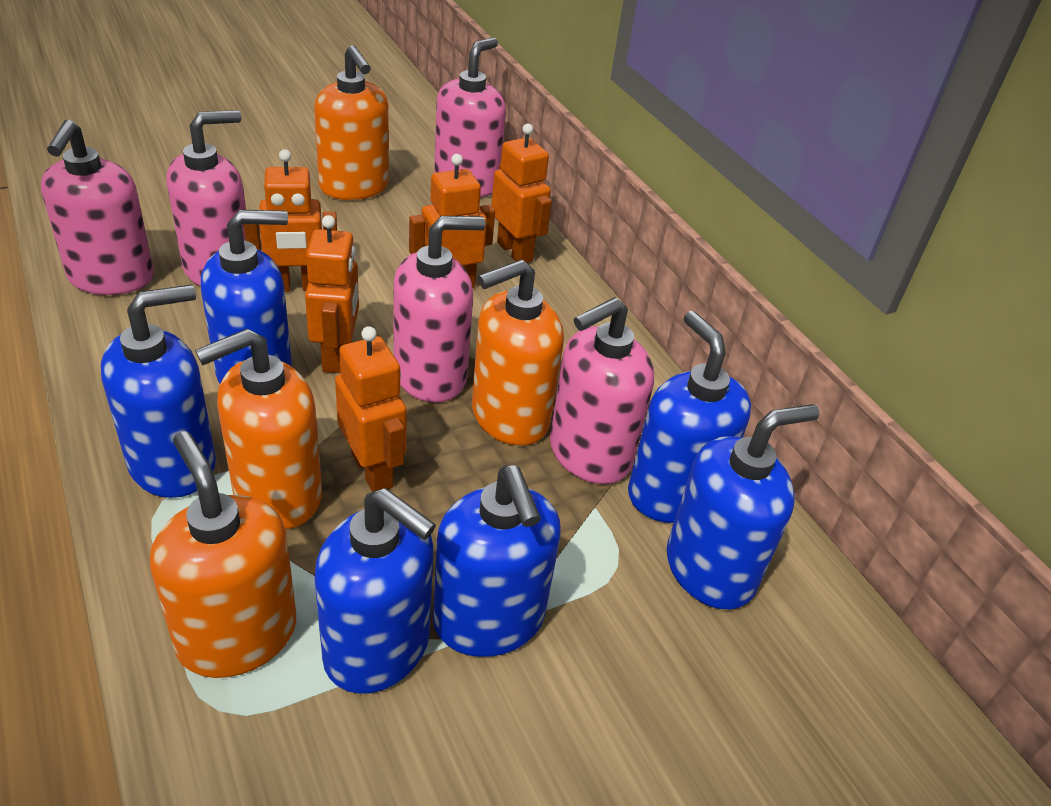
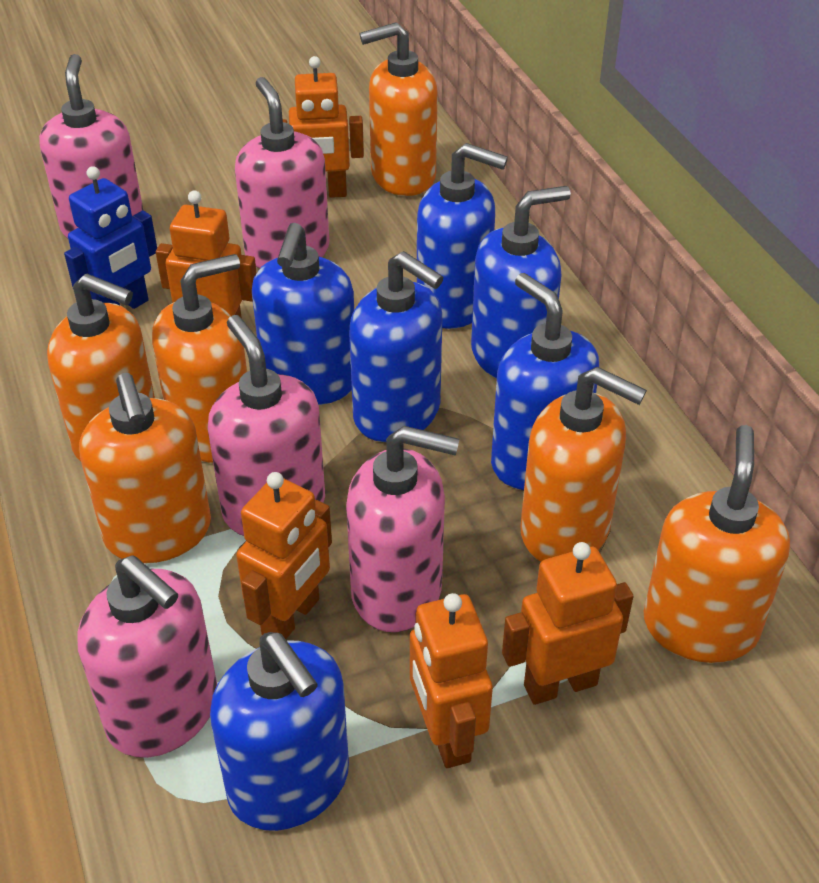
blue robot: none = 0 -> [64,166,157,309] = 1
orange soap dispenser: [150,431,296,678] [195,329,322,529] [314,45,389,200] [472,259,564,446] = 4 -> [47,274,155,461] [79,373,211,564] [152,254,247,463] [359,22,438,196] [520,367,647,561] [644,425,790,663] = 6

